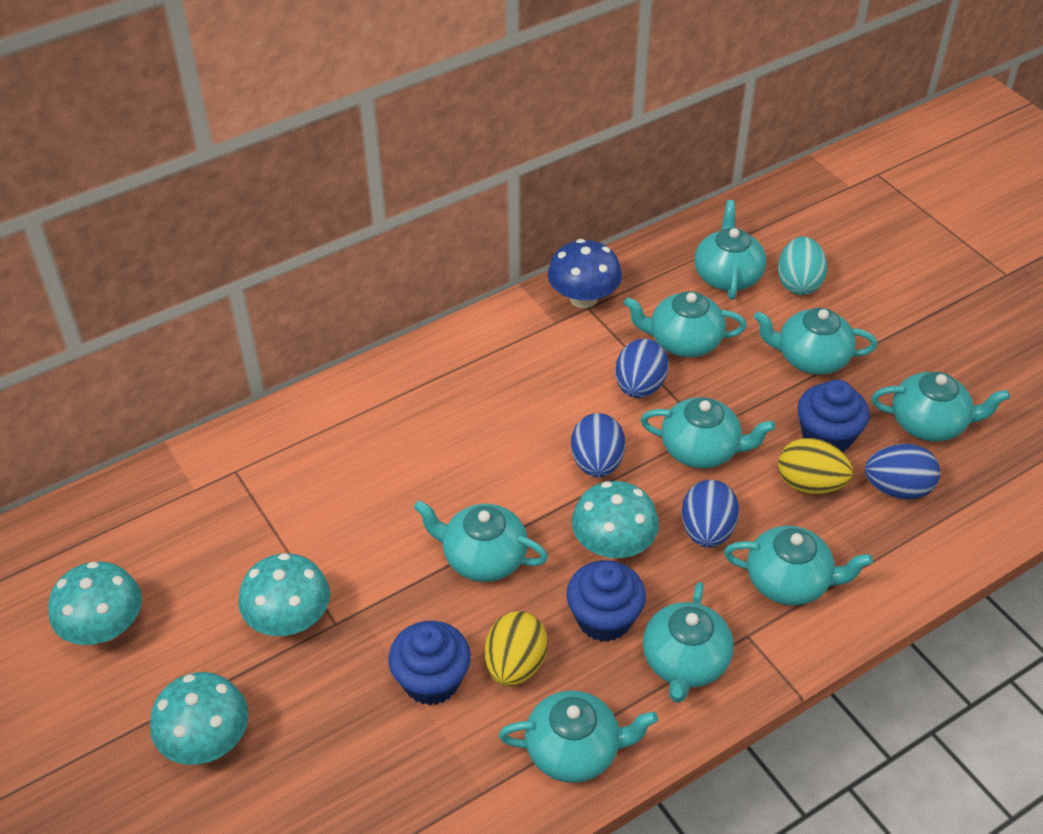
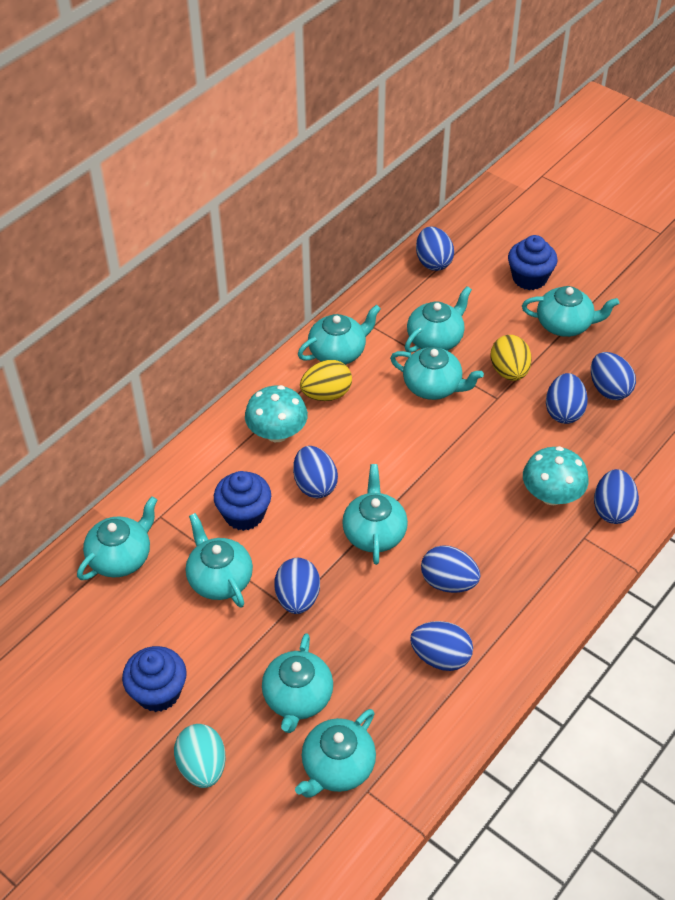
blue egg: [571,413,625,477] [615,339,669,398] [681,480,739,548] [865,444,940,500] = 4 -> [274,558,320,614] [293,446,338,498] [410,621,473,671] [416,226,454,271] [421,545,480,593] [546,373,588,424] [591,352,636,400] [594,469,639,524] = 8
blue mushroom: [548,239,622,308] = 1 -> none = 0
turquoise mushroom: [48,561,142,645] [150,672,249,765] [238,553,330,636] [572,481,659,559] = 4 -> [245,385,308,442] [523,446,589,505] = 2

